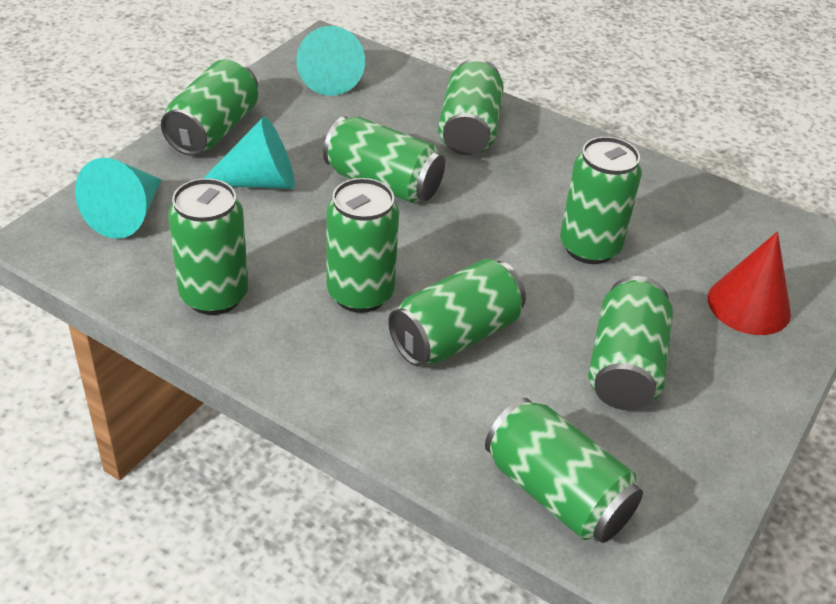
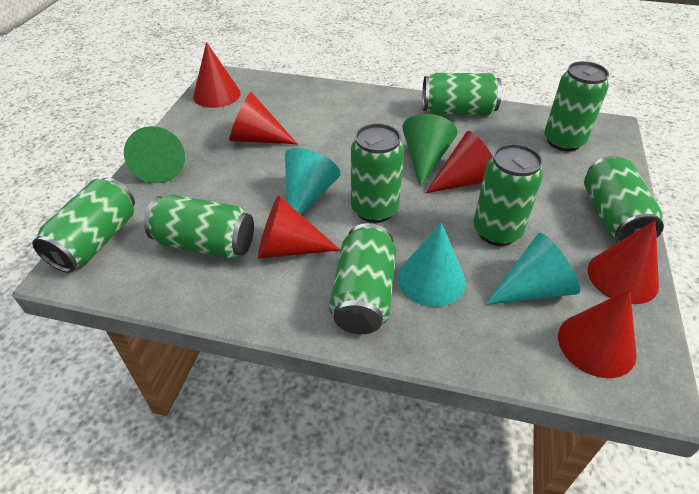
green can: [161,59,258,156] [168,178,248,315] [323,116,445,203] [326,178,399,313] [388,259,526,366] [438,59,504,156] [485,398,643,543] [560,137,642,264] [588,276,673,410] = 9 -> [32,178,135,273] [144,194,254,259] [329,223,396,334] [351,123,404,223] [422,73,502,115] [473,144,543,246] [544,61,609,151] [584,156,664,243] = 8
green cone: none = 0 -> [124,126,185,184] [402,114,457,187] = 2
red cone: [708,232,791,335] = 1 -> [193,42,241,108] [229,92,297,144] [258,195,340,259] [426,131,492,193] [558,289,637,378] [588,220,659,304] = 6

